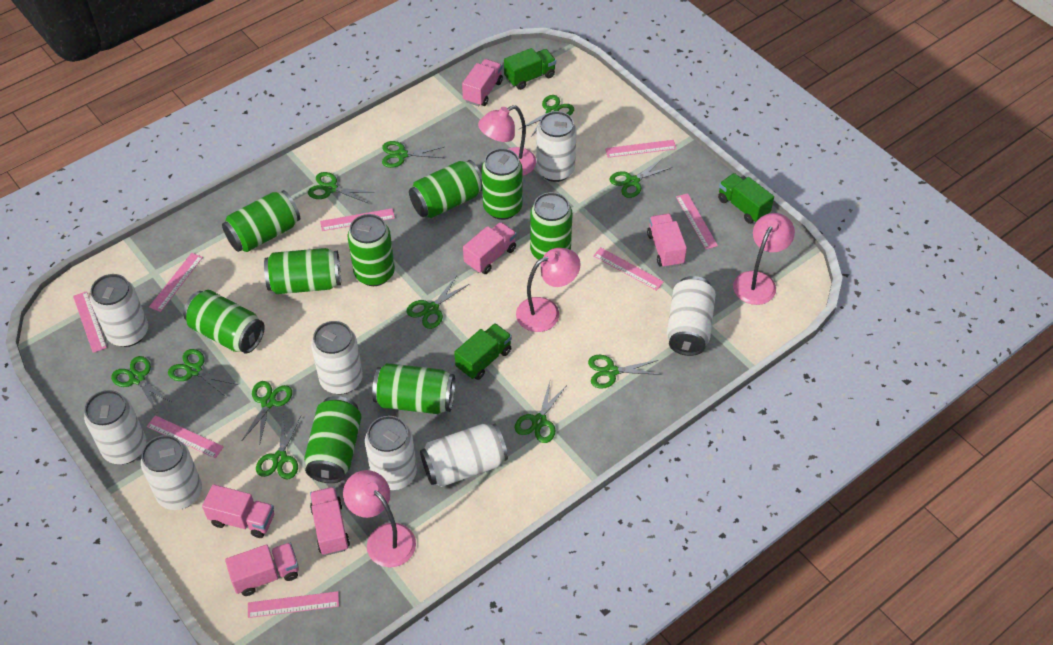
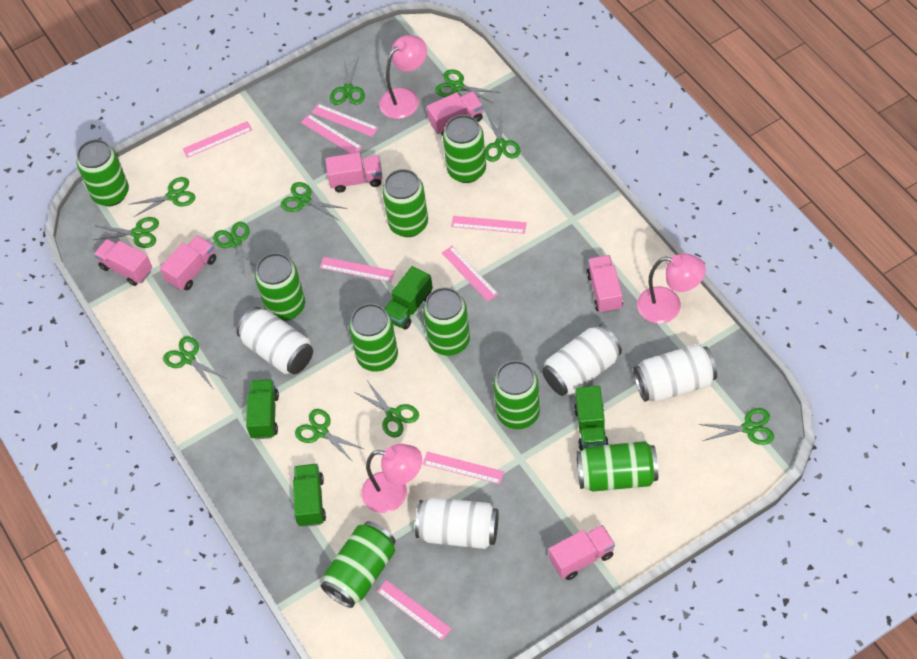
green truck: [454,323,512,380] [504,48,556,90] [718,173,774,224] = 3 -> [246,379,279,439] [293,464,326,527] [384,266,433,330] [574,386,608,451] = 4
pink lamp: [343,470,416,567] [478,105,536,176] [516,248,580,332] [733,213,795,305] = 4 -> [361,444,422,513] [379,35,427,119] [637,253,706,323] = 3
white can: [84,390,146,464] [90,274,148,347] [141,435,202,510] [311,321,363,395] [365,416,417,490] [420,424,508,487] [536,111,577,182] [667,276,716,356] = 8 -> [236,307,313,374] [415,497,499,549] [542,325,622,396] [633,344,717,402] = 4

